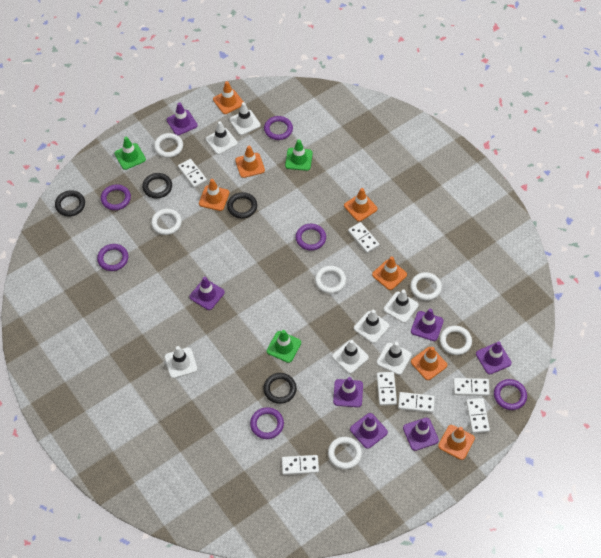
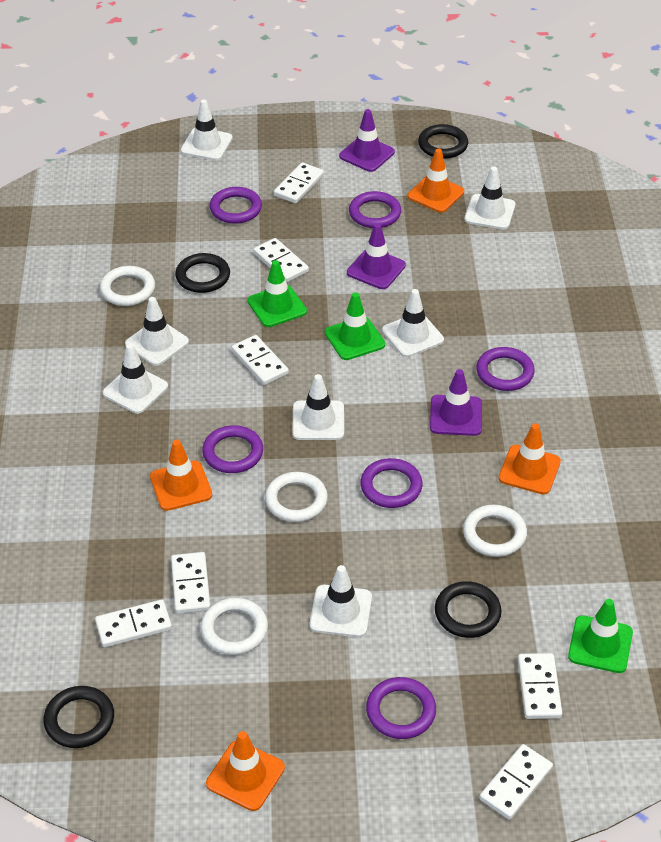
orange traffic cone: [199,179,230,211] [213,81,243,114] [235,146,265,178] [344,188,378,222] [372,256,407,290] [411,347,447,380] [438,425,475,460] = 7 -> [150,440,212,511] [206,731,285,811] [408,149,464,213] [498,423,561,494] = 4
purple traffic cone: [167,102,198,135] [190,277,225,310] [333,377,363,407] [350,413,388,449] [403,418,439,451] [411,309,444,341] [476,342,512,374] = 7 -> [339,109,395,172] [347,223,406,289] [430,369,482,436] = 3
white ring: [151,209,182,235] [154,133,183,158] [315,266,346,294] [328,437,362,469] [410,272,442,301] [440,326,472,355] = 6 -> [100,266,155,306] [201,598,268,655] [265,472,328,522] [463,505,527,557] = 4

